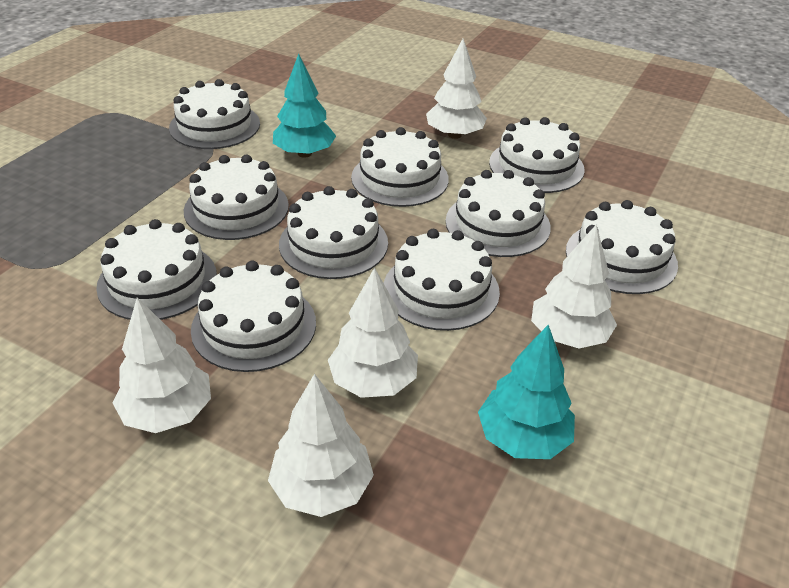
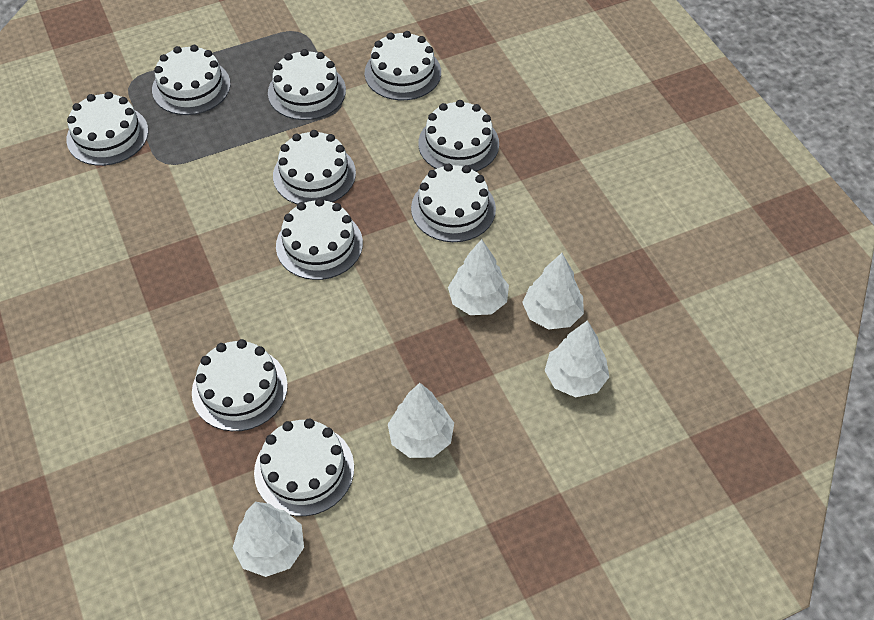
turquoise tree: [273,54,336,158] [478,325,575,459] = 2 -> none = 0

